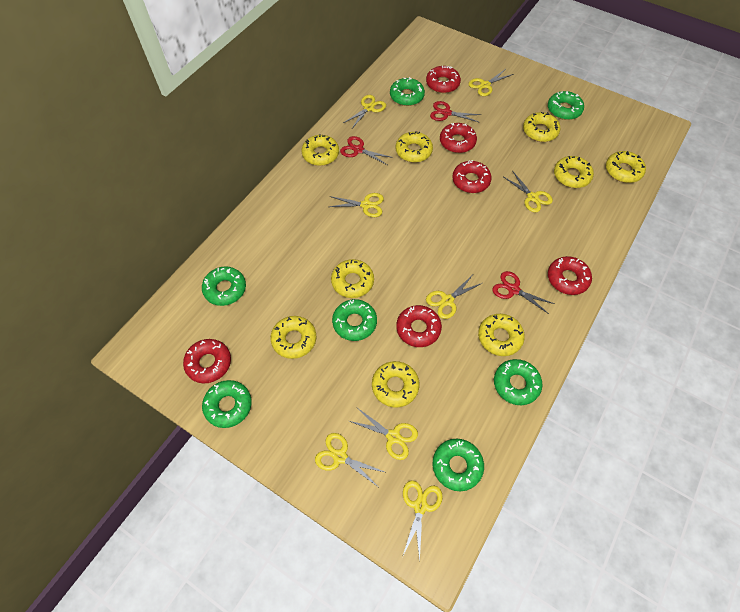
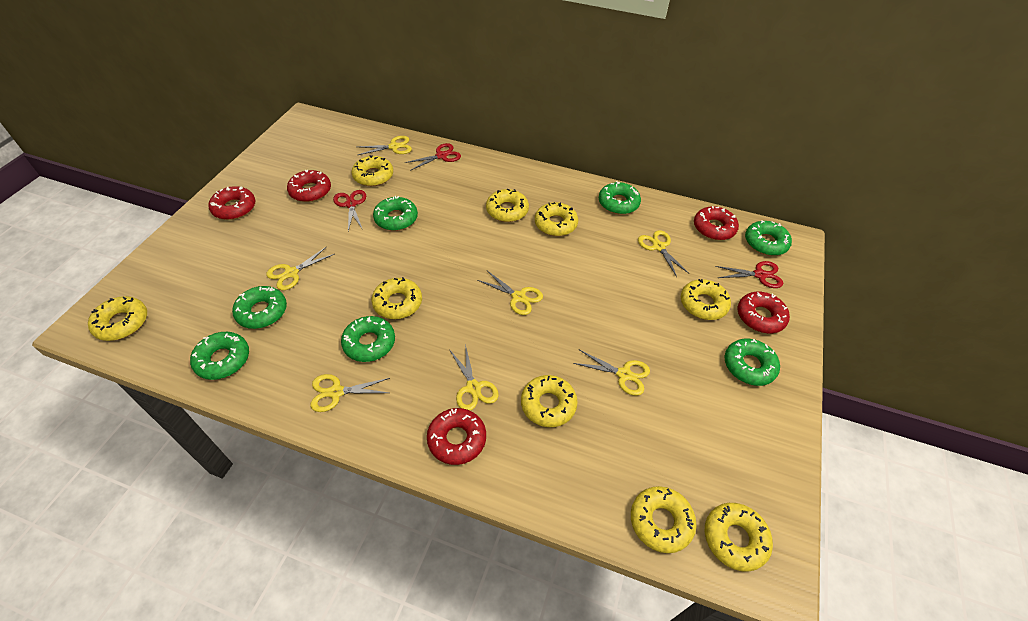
red donut: [183,339,231,383] [396,305,442,347] [426,66,461,93] [440,123,477,153] [452,160,492,193] [548,256,592,295] = 6 -> [208,186,256,220] [287,170,331,202] [427,408,486,465] [694,206,739,240] [738,292,790,333] = 5
yellow scissors: [315,433,387,487] [329,193,384,217] [343,95,386,128] [350,409,418,460] [403,481,443,561] [426,276,482,319] [468,70,514,96] [504,170,553,212] = 8 -> [266,246,334,290] [310,374,390,412] [358,136,412,155] [449,344,499,410] [478,271,543,315] [573,350,650,396] [638,230,690,277] = 7

